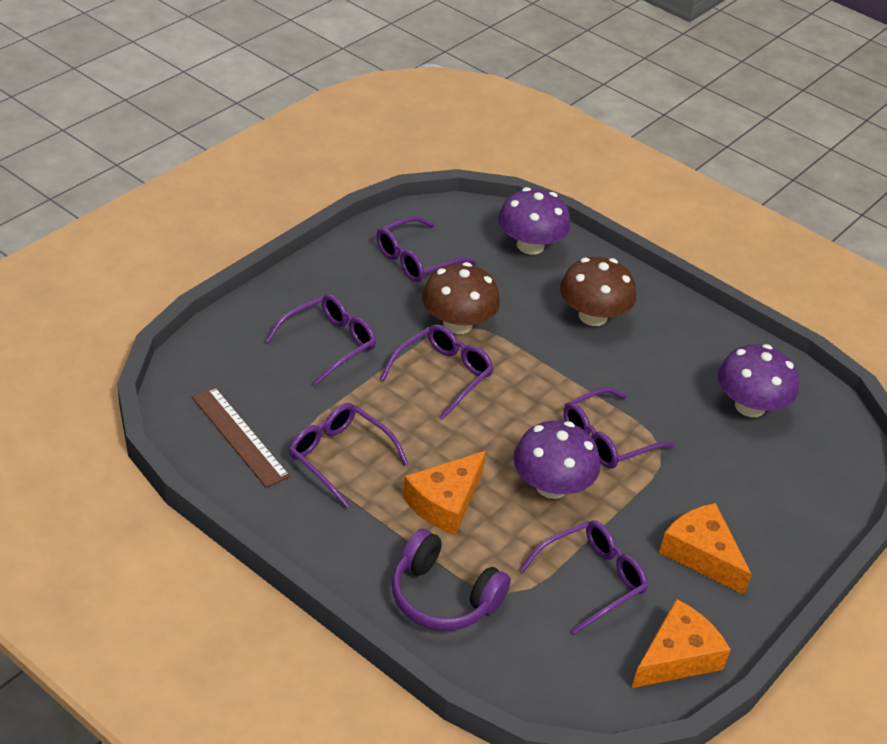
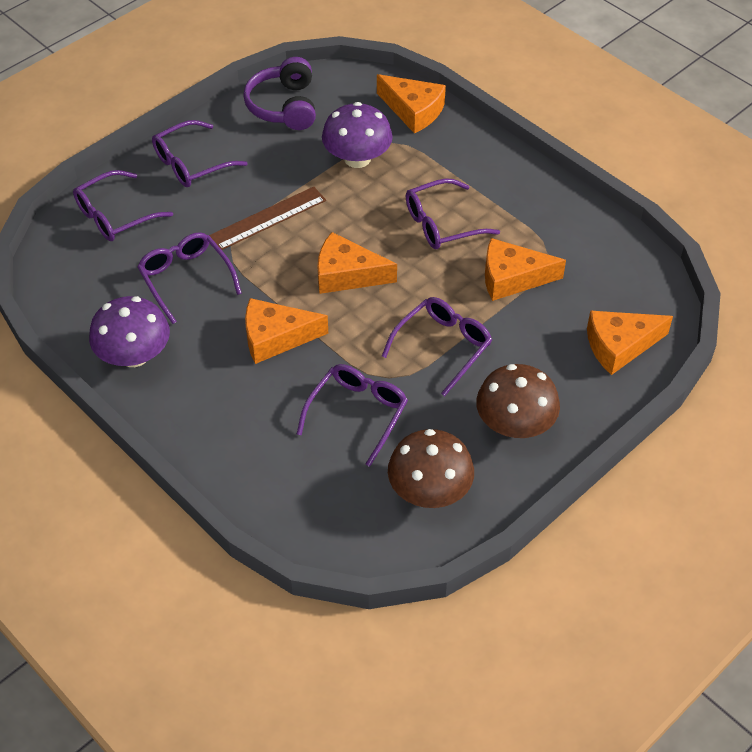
orange cheese: [403,451,486,535] [631,599,731,688] [659,503,752,595] = 3 -> [245,298,328,364] [317,232,397,294] [377,74,446,133] [485,238,566,301] [587,311,673,375] = 5
purple mushroom: [498,187,571,255] [513,421,600,499] [718,344,799,417] = 3 -> [89,296,170,367] [322,102,393,168] = 2

